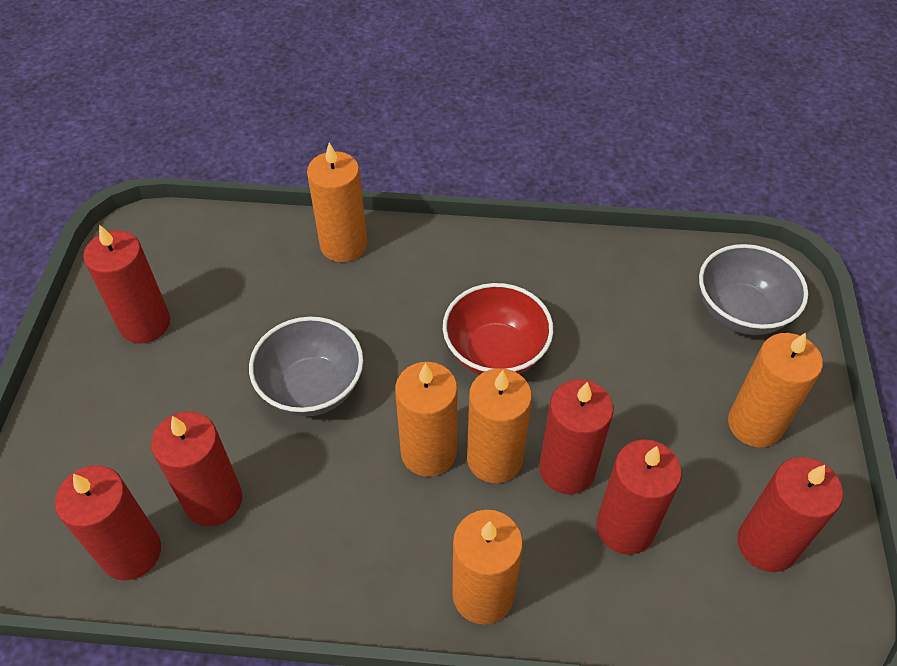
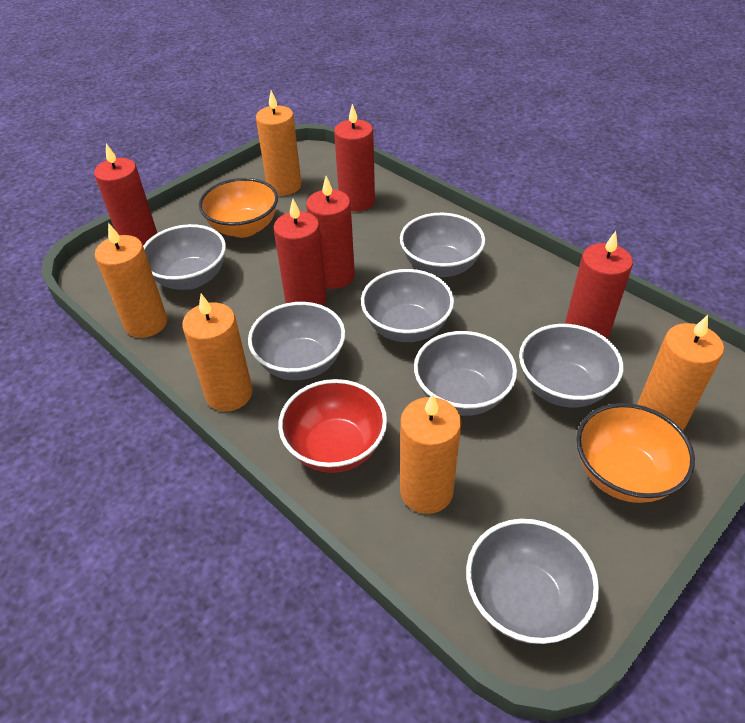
grey bowl: [249,317,363,417] [699,244,808,335] = 2 -> [143,224,226,290] [248,302,345,380] [361,269,454,342] [400,213,485,277] [414,331,517,416] [466,519,599,644] [519,324,623,408] = 7
orange bowl: none = 0 -> [199,178,278,238] [576,403,695,503] = 2
red candle: [55,465,161,581] [83,225,170,344] [151,411,242,526] [539,379,614,495] [596,439,682,555] [737,457,843,572] = 6 -> [94,144,157,245] [274,199,327,305] [306,176,355,289] [334,104,375,211] [565,231,633,339] = 5

